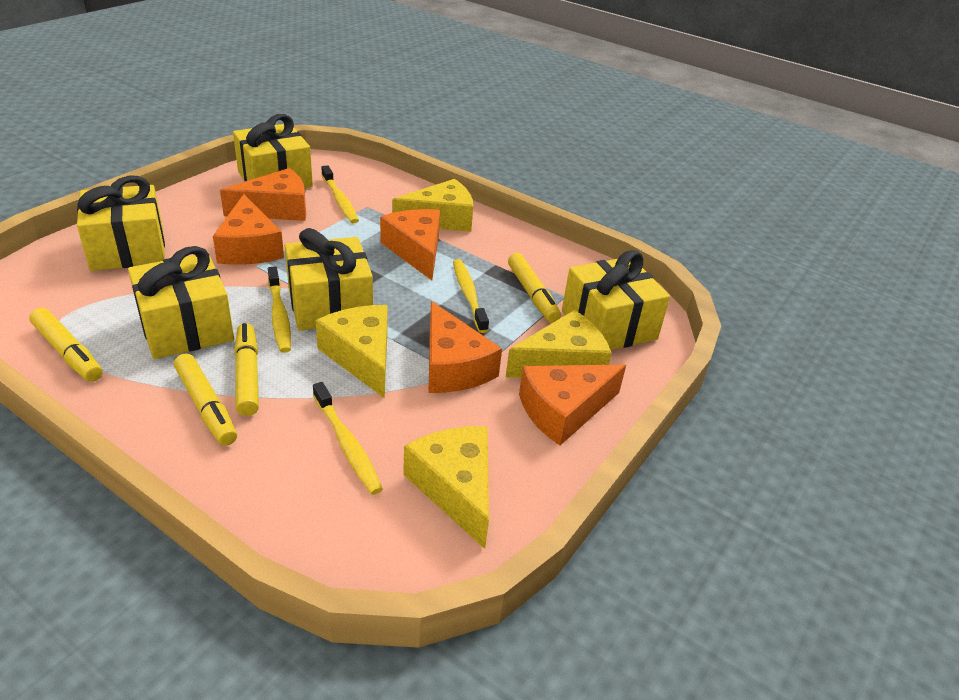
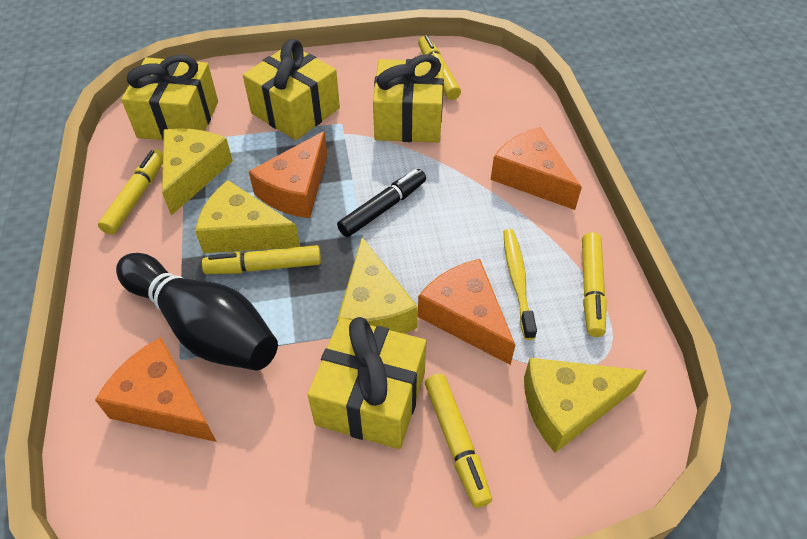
black bowling pin: none = 0 -> [116,253,278,370] = 1
black marker: none = 0 -> [337,169,426,237] = 1
orange cheese: [213,194,284,265] [220,168,306,221] [380,209,440,280] [429,301,502,393] [519,365,626,445] = 5 -> [95,337,217,442] [248,131,327,218] [418,259,515,365] [491,127,582,210] = 4
yellow gift: [77,176,165,271] [128,246,234,359] [233,114,313,189] [285,228,373,331] [562,250,670,350] = 5 -> [121,55,218,140] [243,39,340,140] [308,317,426,449] [373,54,444,143] = 4
yellow marker: [29,308,103,382] [174,354,237,446] [234,323,259,416] [508,253,561,323] = 4 -> [98,150,163,235] [202,245,321,274] [418,35,461,100] [425,374,492,508] [582,232,607,337] = 5
yellow toothbrush: [268,266,291,353] [313,382,383,495] [321,165,359,224] [453,259,489,333] = 4 -> [503,229,537,340] = 1

